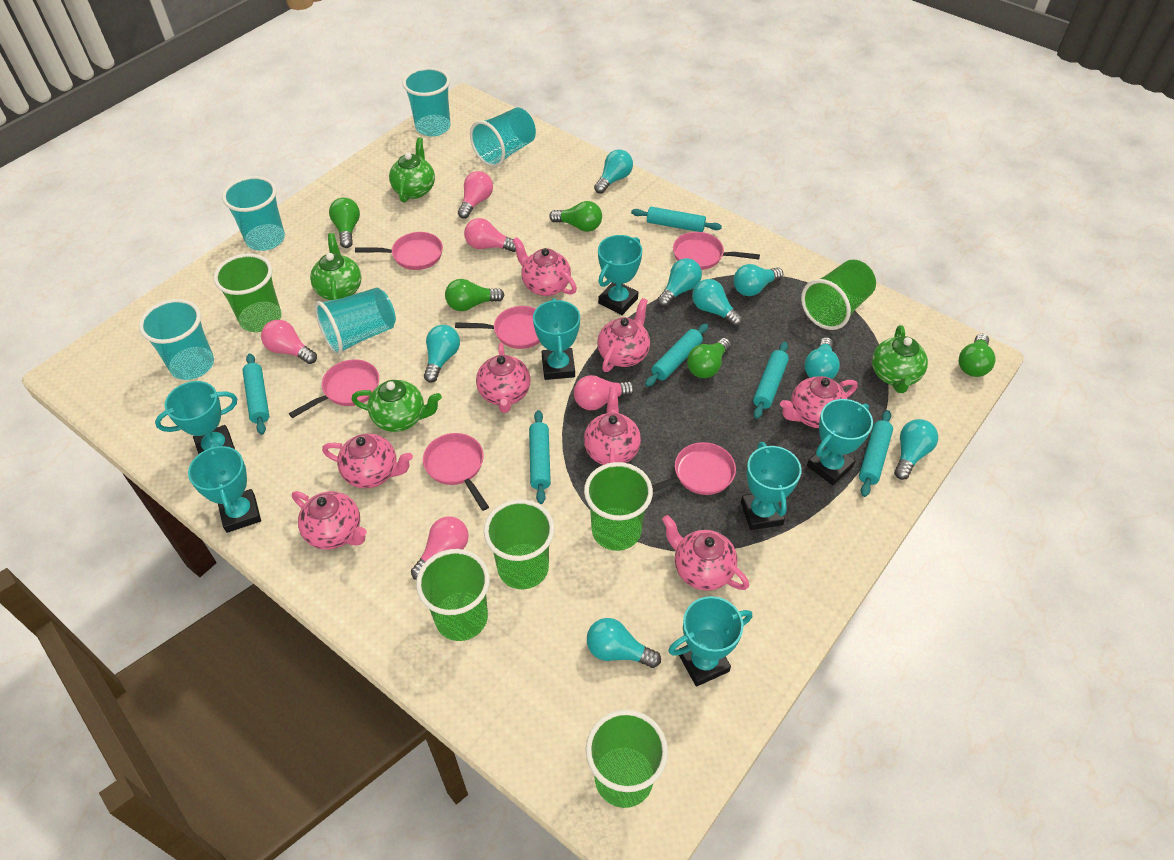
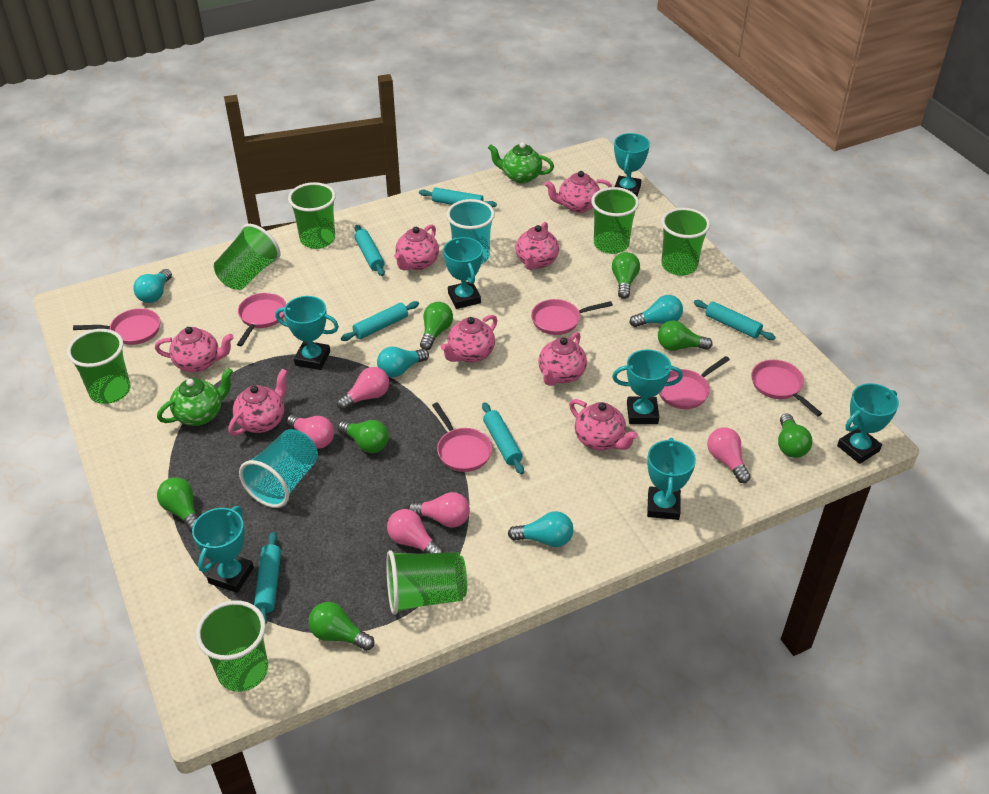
green cup: [213,253,282,332] [416,549,490,641] [484,499,555,589] [584,462,653,551] [586,710,668,808] [801,260,876,330] = 6 -> [67,329,131,404] [196,600,268,692] [214,224,280,290] [288,182,336,249] [386,550,467,615] [591,187,639,254] [661,208,710,276] = 7
green light bulb: [329,198,360,248] [445,279,504,311] [549,201,602,232] [687,338,731,378] [959,334,996,377] = 5 -> [157,477,198,532] [308,602,375,651] [338,420,389,453] [420,302,453,350] [612,252,640,299] [658,321,713,351] [778,413,812,458] = 7
green teapot: [310,233,361,300] [351,380,442,432] [389,137,435,203] [872,325,928,393] = 4 -> [157,368,233,426] [488,142,554,184] = 2
turquoise cup: [139,299,214,380] [222,176,285,251] [315,288,396,355] [402,67,450,136] [470,108,536,167] = 5 -> [239,429,318,508] [446,199,495,264] = 2
turquoise light bulb: [424,325,460,383] [587,618,661,668] [594,149,633,194] [657,258,702,307] [692,279,743,327] [734,264,783,296] [804,337,840,379] [894,419,938,480] = 8 -> [133,269,172,303] [377,347,429,378] [508,511,573,547] [630,295,683,327] = 4

